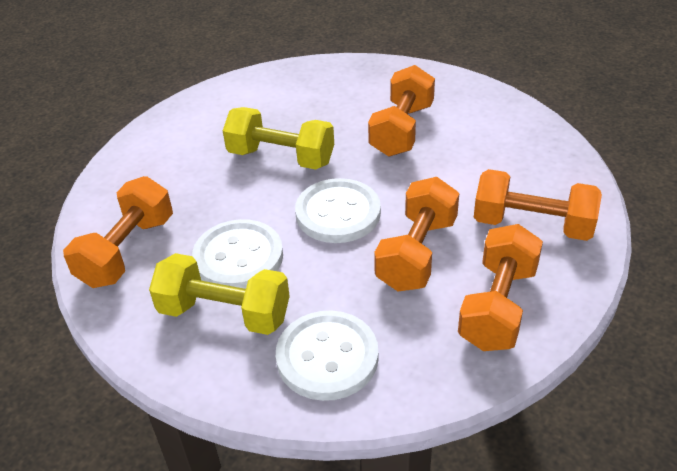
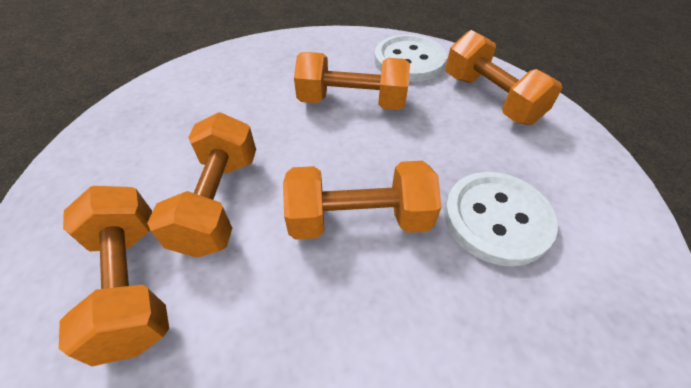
white button: [192,219,283,289] [276,310,378,401] [295,178,381,243] = 3 -> [374,35,447,82] [444,172,558,267] = 2
yellow dumbbell: [149,253,290,335] [223,107,334,170] = 2 -> none = 0

